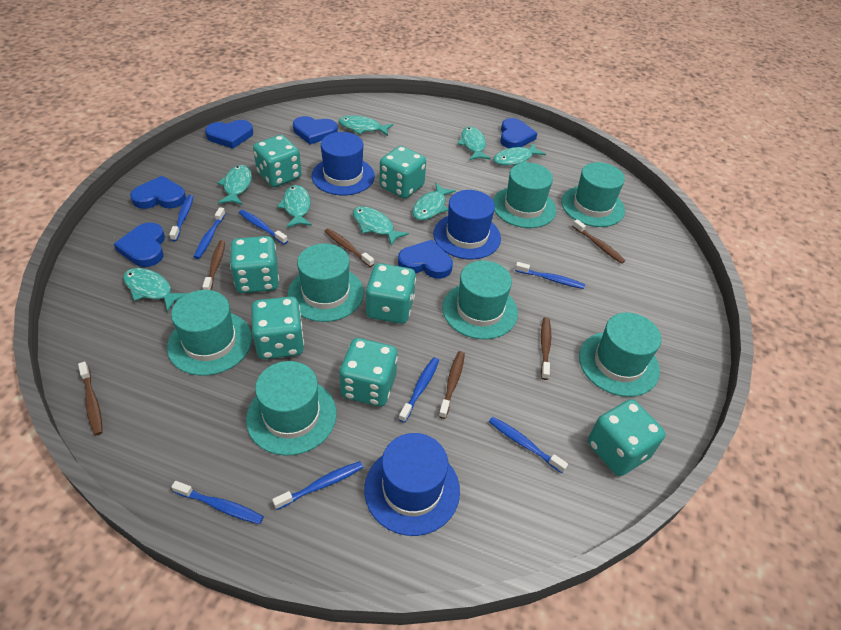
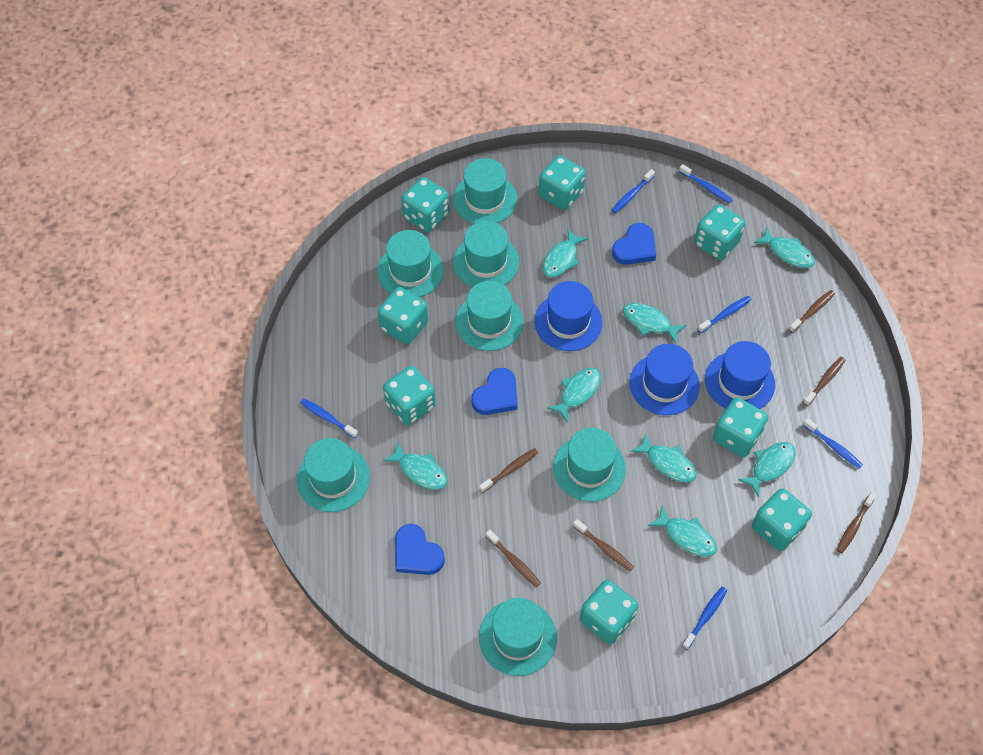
blue heart: [114,223,165,267] [130,176,186,209] [205,120,253,149] [293,116,338,144] [398,240,453,279] [500,118,537,148] = 6 -> [395,524,445,575] [471,368,518,415] [612,223,656,265] = 3
blue toothbrush: [169,195,194,241] [171,481,264,524] [194,207,226,259] [239,210,288,245] [272,461,363,510] [399,357,439,423] [489,417,568,473] [515,262,585,289] = 8 -> [300,398,358,438] [612,169,655,213] [679,164,733,203] [682,587,727,650] [698,296,751,333] [803,418,863,469] = 6
turquoise dice: [230,236,279,293] [251,297,304,359] [253,135,302,187] [339,338,398,406] [365,263,416,324] [380,146,426,199] [588,399,666,476] = 7 -> [378,287,428,344] [383,366,436,425] [401,177,449,232] [539,155,586,210] [580,580,638,644] [694,204,745,260] [713,397,768,457] [752,488,812,551] = 8

